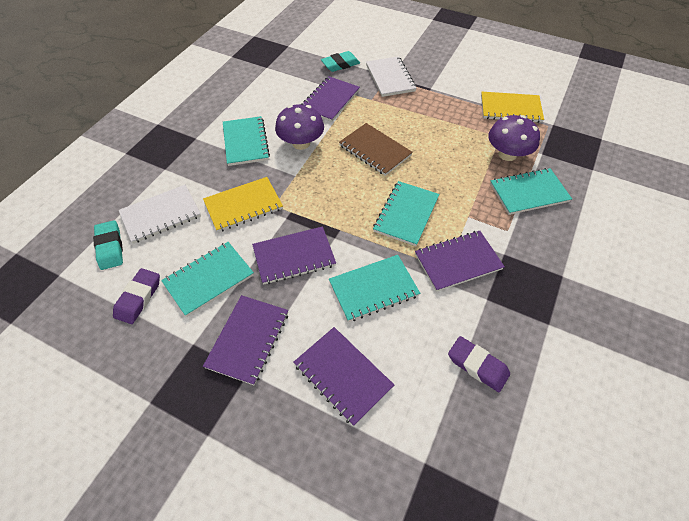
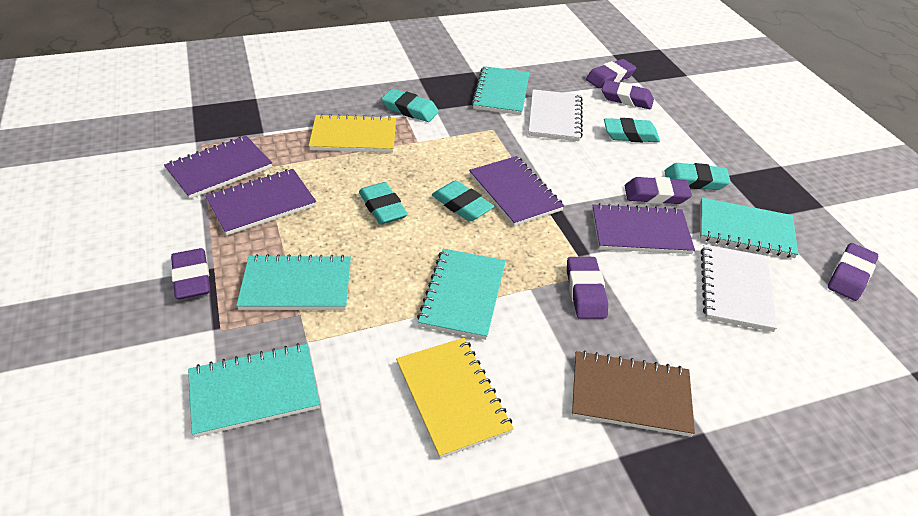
purple eraser: [113,268,160,324] [448,336,510,392] = 2 -> [171,248,210,299] [567,257,608,319] [586,59,636,88] [601,80,654,109] [625,177,692,204] [828,243,878,301] = 6
purple mushroom: [275,104,324,150] [488,115,540,161] = 2 -> none = 0
purple notebook: [203,295,288,385] [252,226,336,285] [294,327,394,426] [301,76,360,122] [415,231,505,292] = 5 -> [164,136,272,199] [205,169,316,235] [469,156,564,226] [592,203,695,254] = 4
turquoise eraser: [93,220,123,270] [321,51,360,72] = 2 -> [359,182,408,225] [381,89,439,122] [432,180,494,221] [604,118,660,142] [664,163,731,190] = 5

